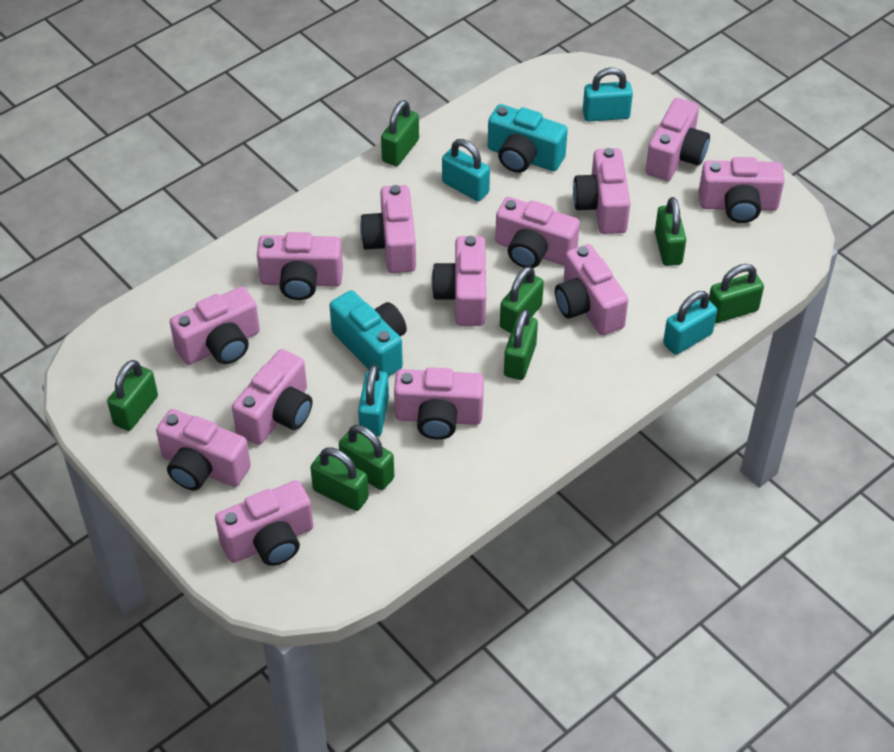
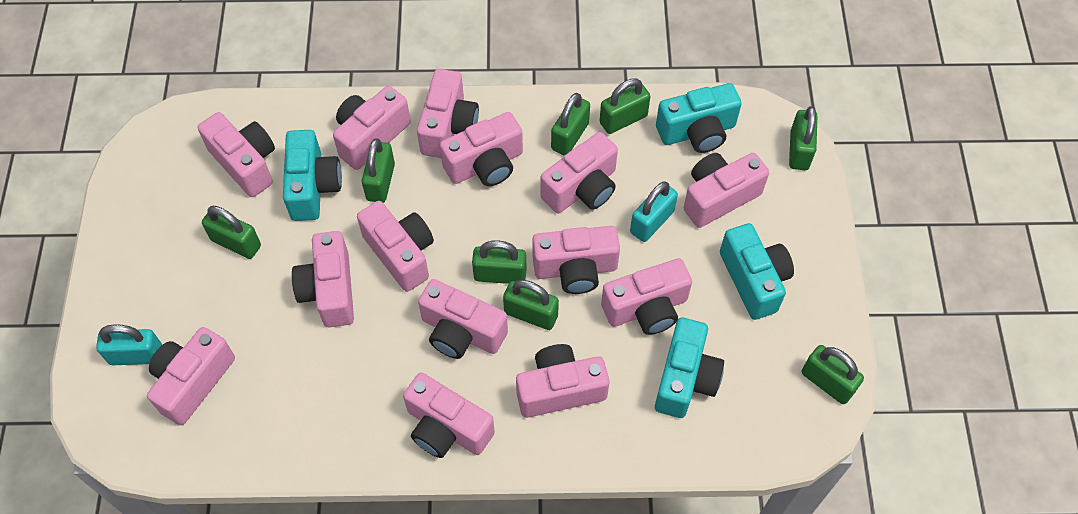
pink camera: [156,409,251,490] [170,286,260,365] [215,480,313,566] [232,349,312,445] [257,232,343,300] [360,185,416,273] [394,367,484,440] [431,236,486,326] [495,197,580,268] [555,244,628,335] [573,148,630,234] [645,98,710,181] [699,157,785,223] = 13 -> [147,327,235,425] [198,112,275,197] [292,231,354,327] [333,86,411,170] [357,201,434,292] [403,372,495,458] [417,69,479,158] [418,279,508,359] [440,112,523,186] [516,344,609,418] [532,226,620,294] [540,132,618,214] [601,258,692,335] [684,153,769,228] = 14
turquoise camera: [329,290,407,377] [488,104,568,173] = 2 -> [283,130,342,221] [655,317,724,418] [656,83,741,153] [720,223,794,320] = 4
turquoise padlock: [358,365,389,437] [442,139,490,201] [583,67,633,122] [663,291,717,355] = 4 -> [96,324,163,365] [630,182,678,242] = 2

